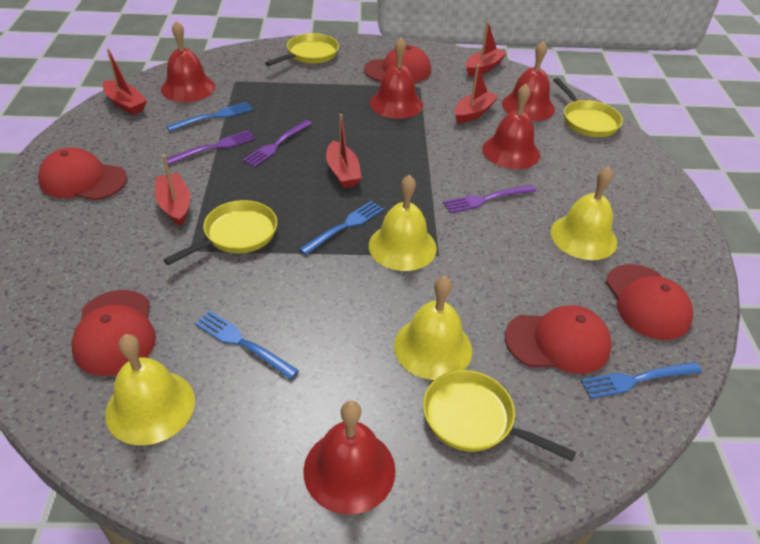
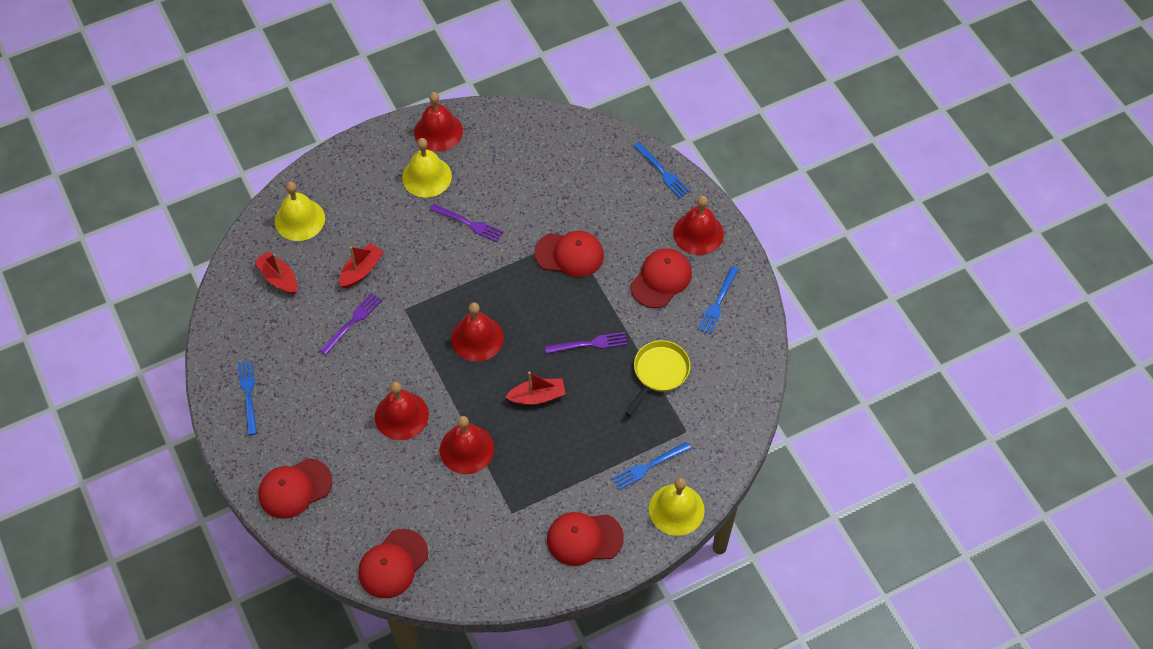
red boat: [103,49,147,115] [155,155,191,226] [326,114,362,188] [454,65,498,124] [466,21,507,76] = 5 -> [254,251,297,295] [339,243,384,288] [506,372,566,405] = 3
yellow bell: [105,334,195,445] [369,175,437,271] [394,276,472,380] [550,166,617,260] = 4 -> [275,182,325,241] [402,138,452,198] [649,478,705,536] = 3
yellow pan: [163,200,277,265] [265,33,339,66] [423,370,576,462] [553,78,623,137] = 4 -> [625,340,691,417] = 1

